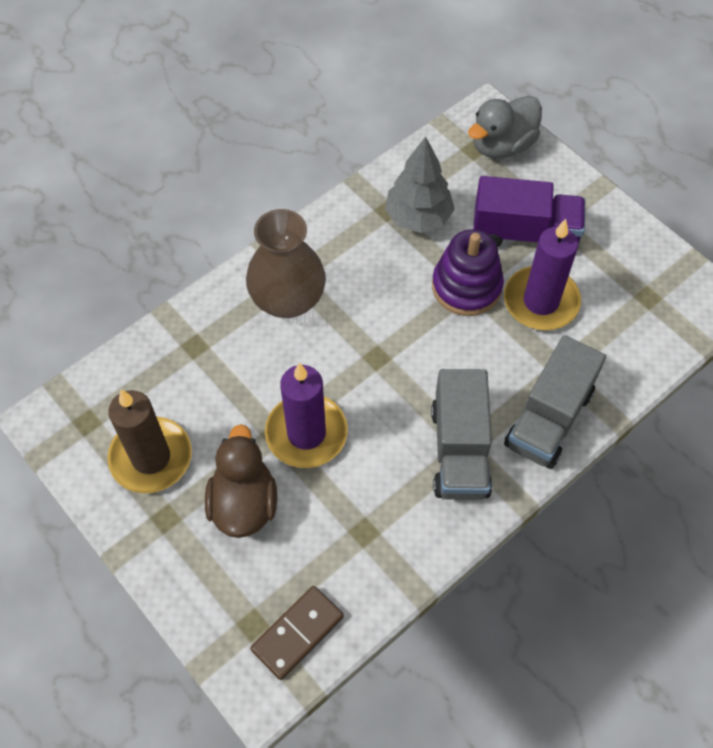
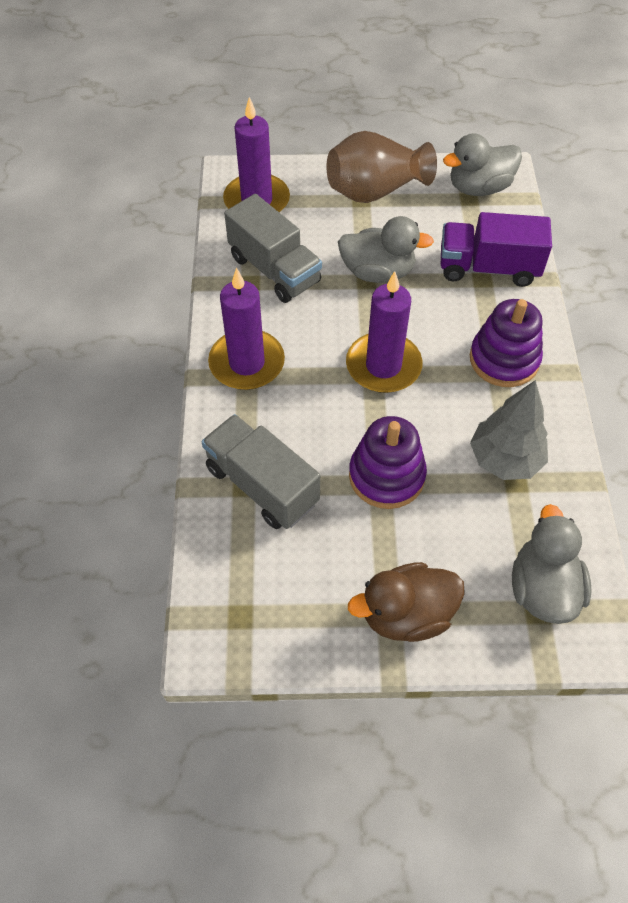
brown candle: [107,390,192,493] = 1 -> none = 0
brown domino: [250,586,344,680] = 1 -> none = 0
grey duck: [468,96,542,159] = 1 -> [338,216,434,283] [443,133,522,196] [512,504,592,624] = 3
purple candle: [265,363,348,468] [504,219,581,331] = 2 -> [208,267,285,390] [223,97,290,213] [346,271,422,393] = 3
purple stacking toy: [432,229,504,316] = 1 -> [349,416,427,509] [470,299,543,387] = 2

